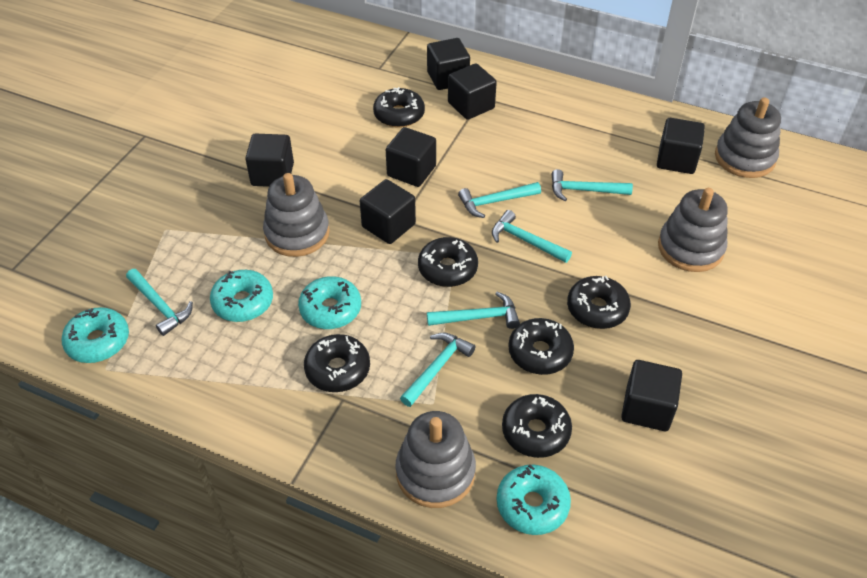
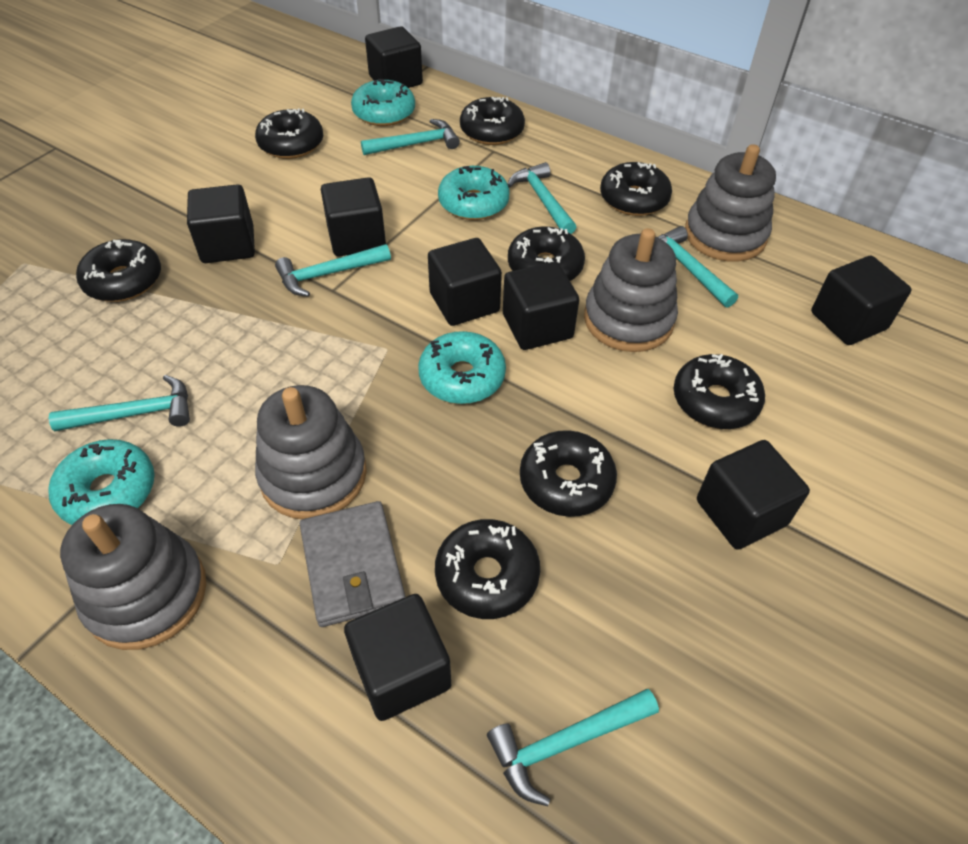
black cube: [245,133,294,187] [360,179,416,244] [386,127,436,187] [427,38,470,90] [448,63,497,120] [621,360,682,431] [657,118,705,174] = 7 -> [187,184,255,263] [321,177,386,256] [344,594,451,721] [365,26,423,88] [428,238,502,326] [503,262,579,350] [697,440,810,550] [811,256,912,345] = 8
black donut: [304,334,370,392] [373,87,425,128] [418,237,478,287] [502,394,572,458] [508,318,574,375] [567,276,631,329] = 6 -> [76,239,161,302] [255,109,323,159] [435,519,540,619] [460,97,525,145] [508,226,585,281] [520,430,617,517] [600,162,672,216] [674,354,765,429] = 8
grey wallet: none = 0 -> [300,501,405,627] = 1

